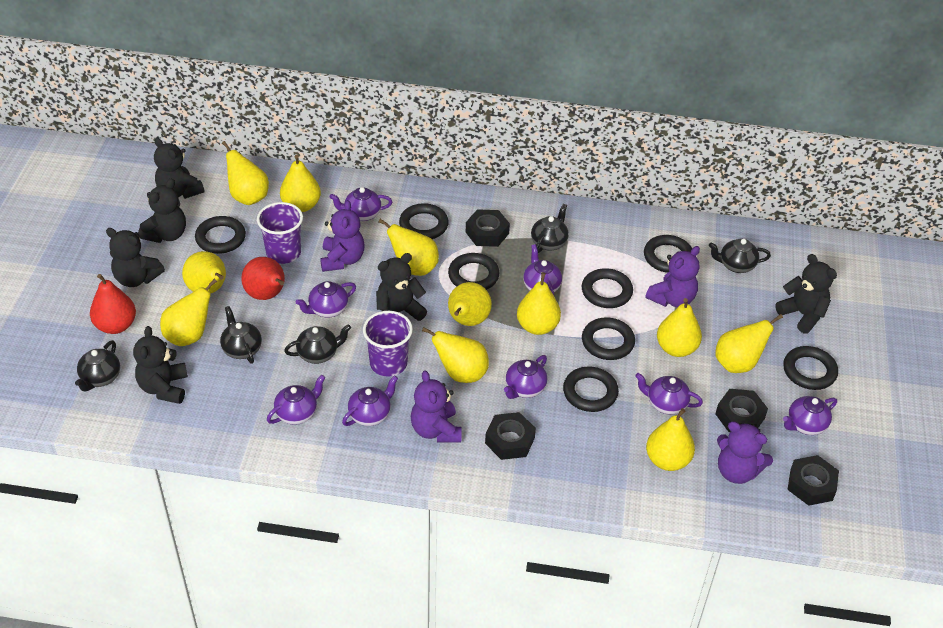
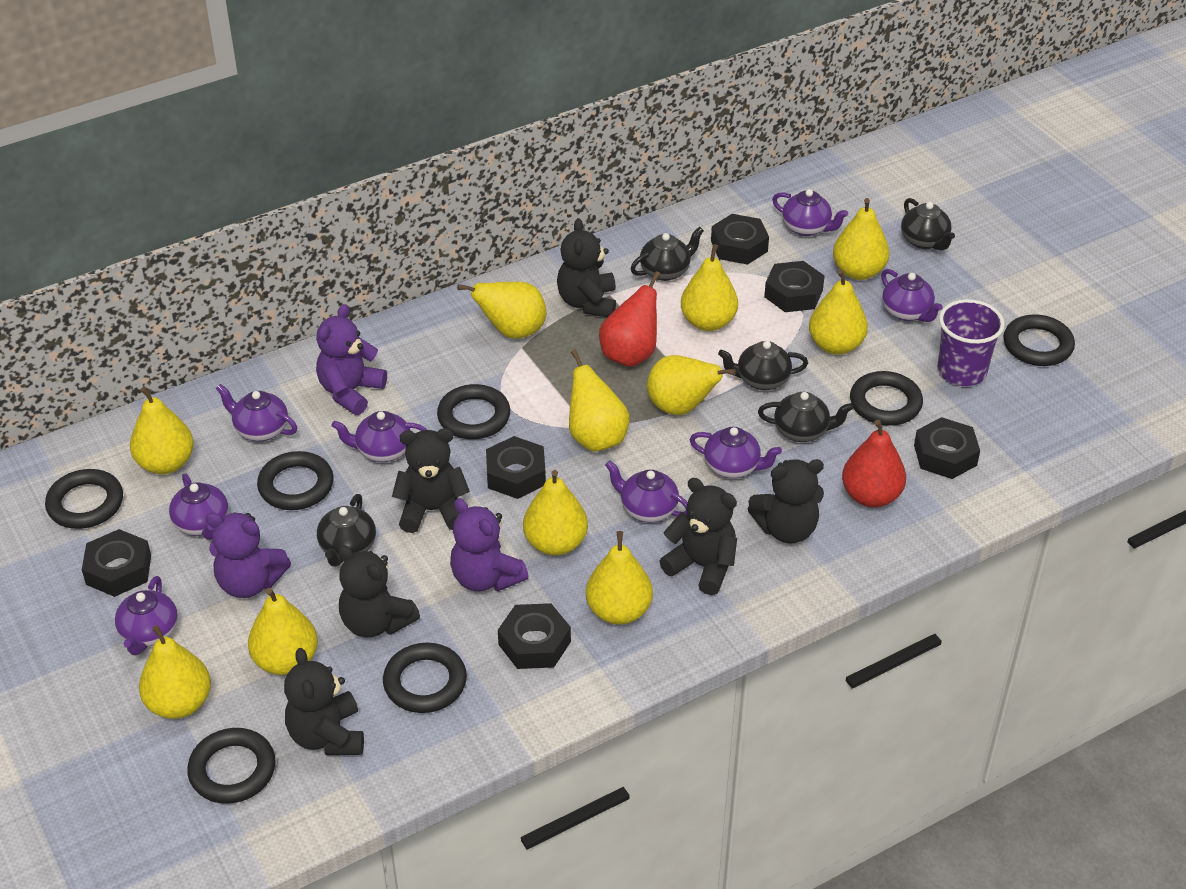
black nut: [466,209,510,247] [485,412,536,460] [715,389,768,432] [787,455,839,506] = 4 -> [82,529,151,597] [486,436,546,499] [498,603,571,669] [711,214,769,265] [764,261,825,312] [914,417,980,479] = 6
black ring: [195,216,246,254] [399,203,449,239] [448,253,499,290] [563,367,619,412] [582,268,633,308] [582,317,635,360] [644,235,692,273] [783,346,838,390] = 8 -> [45,469,123,529] [187,728,275,804] [257,451,334,510] [383,643,467,713] [437,384,510,439] [850,371,923,426] [1003,314,1075,366] = 7
purple cup: [257,202,303,264] [363,311,413,377] = 2 -> [938,299,1005,386] = 1
purple teddy bear: [320,200,365,272] [411,370,462,443] [645,246,700,307] [717,421,773,484] = 4 -> [206,513,291,598] [316,304,387,415] [450,498,529,592] = 3

